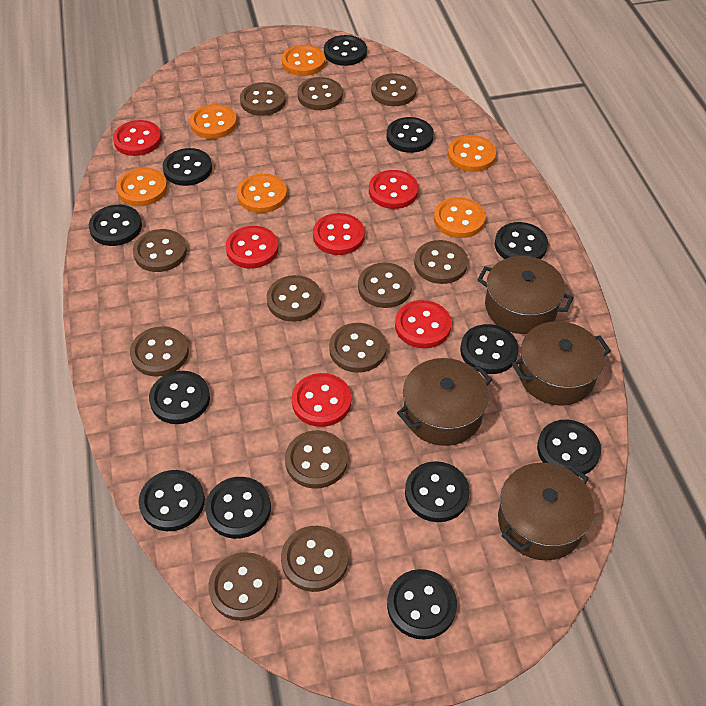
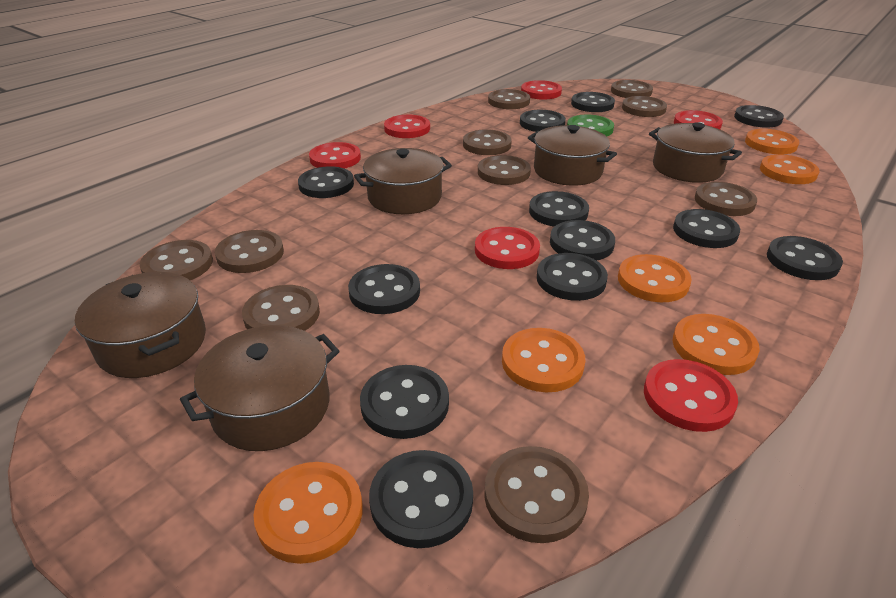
brown button: [130,326,189,377] [133,229,187,272] [209,552,278,621] [240,82,286,116] [267,275,322,322] [281,526,348,592] [285,430,348,489] [297,77,343,110] [329,323,387,373] [358,263,412,308] [371,73,416,106] [414,240,468,284] = 12 -> [139,240,213,280] [215,230,284,273] [242,285,320,331] [463,129,512,155] [478,155,531,185] [484,446,589,543] [488,89,530,109] [611,80,653,98] [622,96,667,117] [695,182,757,216] = 10
brown pot: [397,358,492,446] [477,256,574,334] [498,463,594,560] [512,321,611,406] = 4 -> [75,272,206,378] [180,325,340,451] [354,148,452,214] [528,125,617,186] [649,122,742,183] = 5
green button: none = 0 -> [567,115,614,137] = 1

